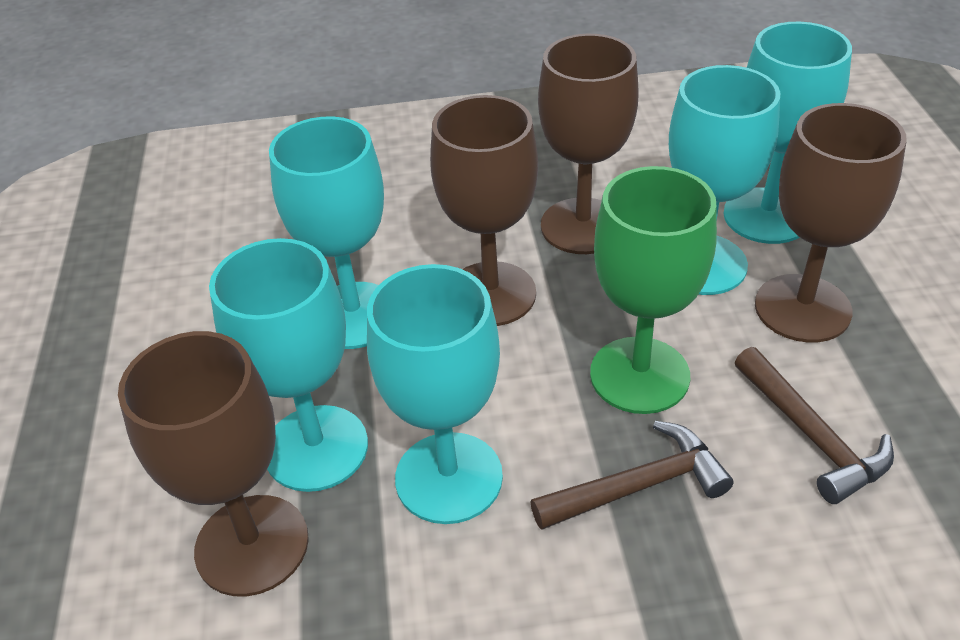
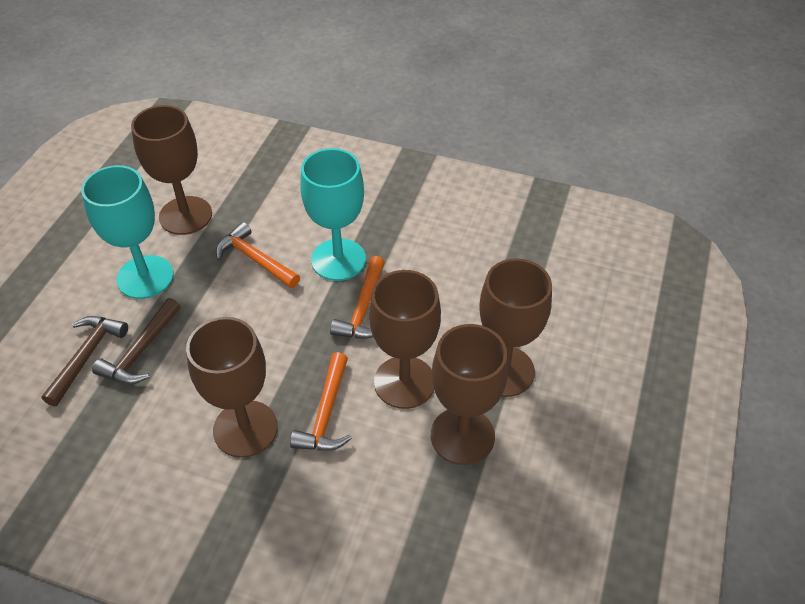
brown goblet: [118,331,309,596] [430,95,538,326] [538,34,639,254] [755,103,907,342] = 4 -> [131,105,212,235] [186,317,278,458] [369,270,441,409] [431,324,508,465] [479,258,552,397] = 5
green goblet: [590,166,717,414] = 1 -> none = 0
orange hammer: none = 0 -> [216,222,300,288] [290,352,352,451] [330,256,385,339] = 3
turquoise goblet: [209,238,368,492] [269,116,384,349] [367,264,503,524] [669,65,780,295] [724,22,852,244] = 5 -> [81,165,174,299] [301,148,366,281] = 2

